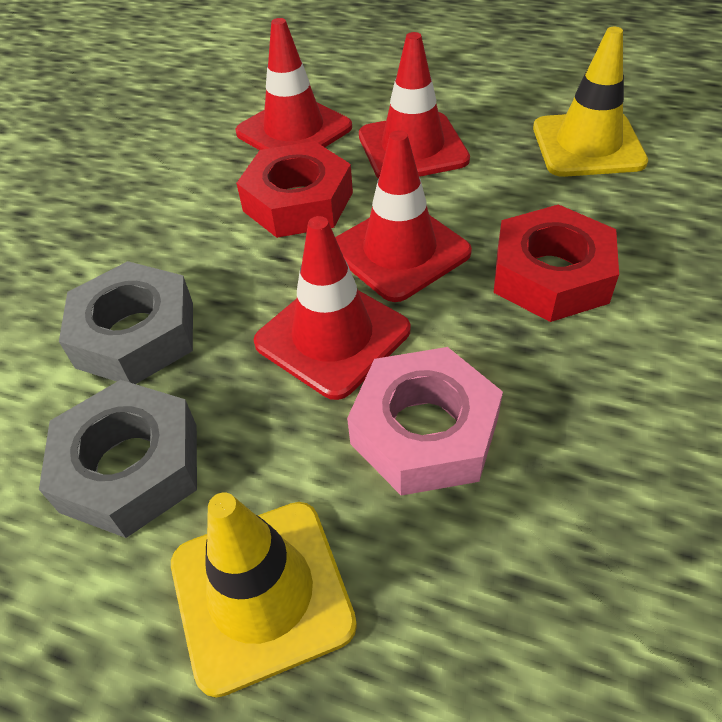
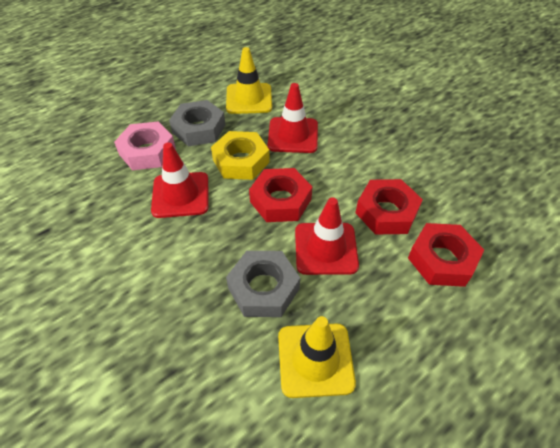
red nut: [236,141,353,238] [494,204,619,322] = 2 -> [249,168,312,222] [355,179,423,234] [408,223,484,287] = 3
red traffic cone: [235,18,352,150] [254,216,411,400] [335,130,472,302] [359,32,470,179] = 4 -> [151,142,209,218] [267,83,318,153] [295,197,359,275] = 3
yellow nut: none = 0 -> [211,131,270,180] = 1

